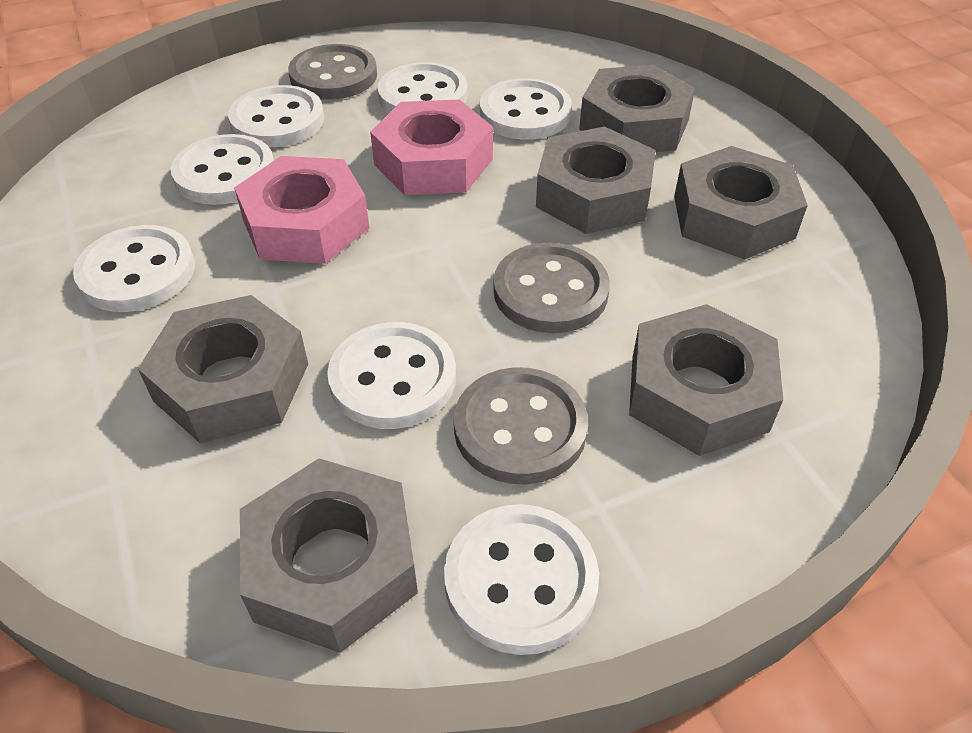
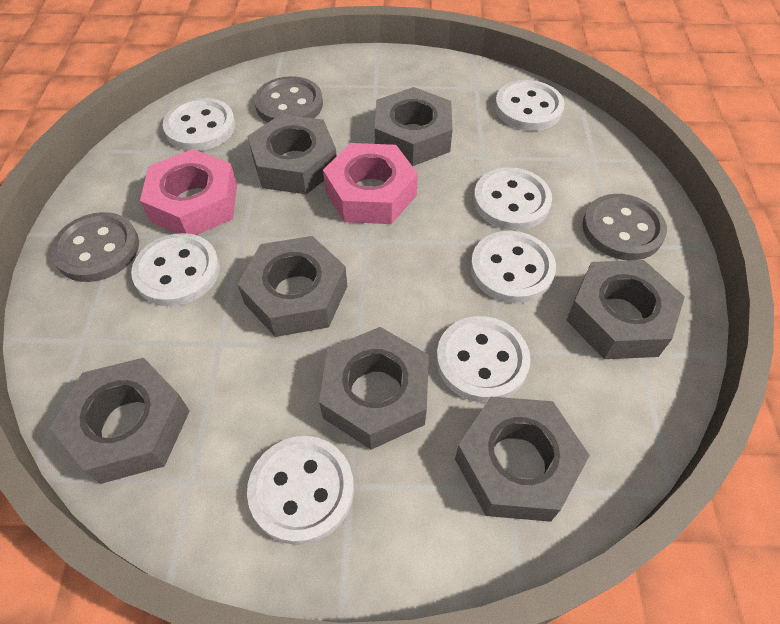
grey nut: [138,295,308,443] [240,458,418,653] [536,127,656,234] [579,65,695,152] [629,304,783,456] [674,146,808,260] = 6 -> [50,358,190,484] [238,236,347,337] [248,114,337,194] [319,327,429,450] [375,87,453,166] [455,397,590,522] [567,260,685,359] = 7

